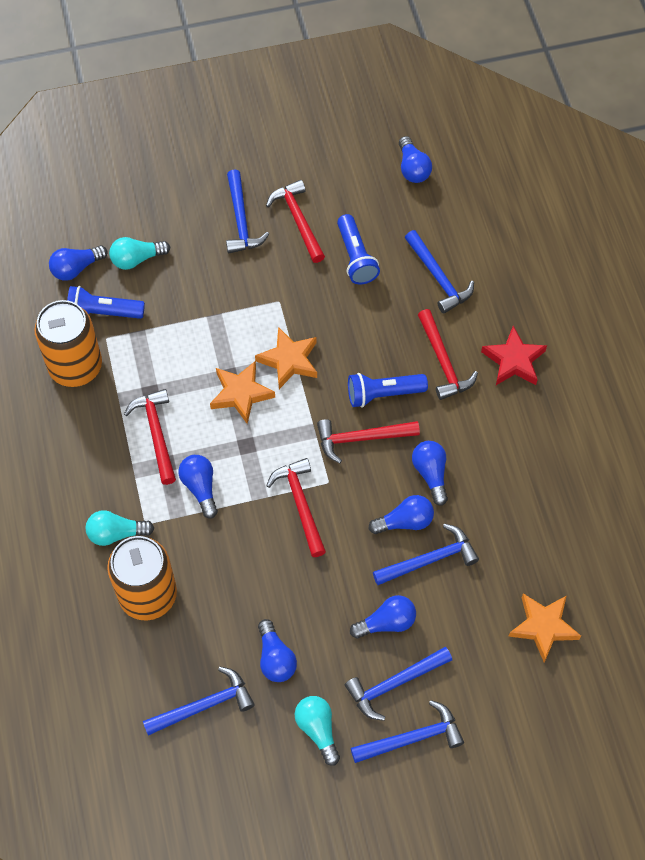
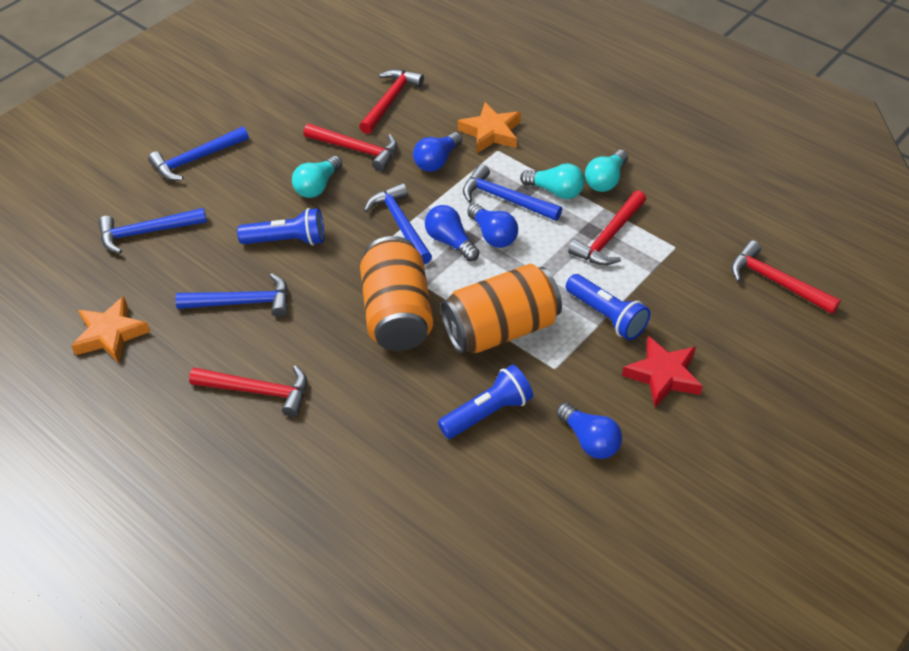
blue hammer: [143,667,255,735] [226,169,269,253] [345,647,452,721] [351,700,464,763] [373,524,479,585] [405,230,474,314] = 6 -> [98,208,207,254] [148,126,249,181] [175,273,288,317] [364,183,432,264] [463,164,562,221] = 5
blue light bulb: [49,245,108,281] [178,455,218,518] [258,619,297,682] [350,595,416,639] [369,495,434,534] [399,136,432,183] [412,441,448,506] = 7 -> [413,132,462,172] [425,205,479,261] [467,204,518,248] [556,402,622,459] = 4
orange star: [210,361,275,424] [255,327,317,389] [508,594,581,662] = 3 -> [71,296,151,363] [458,102,521,153] = 2

